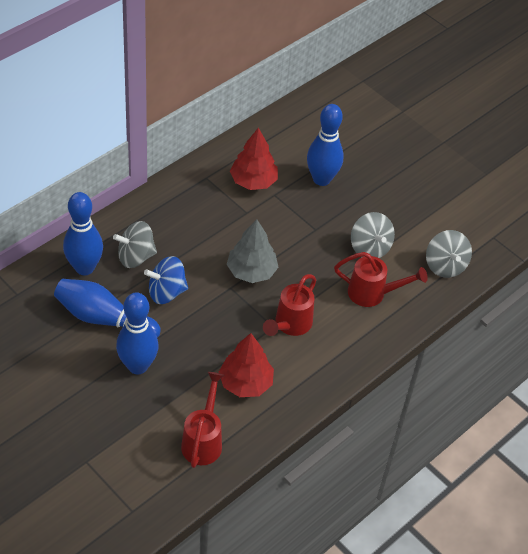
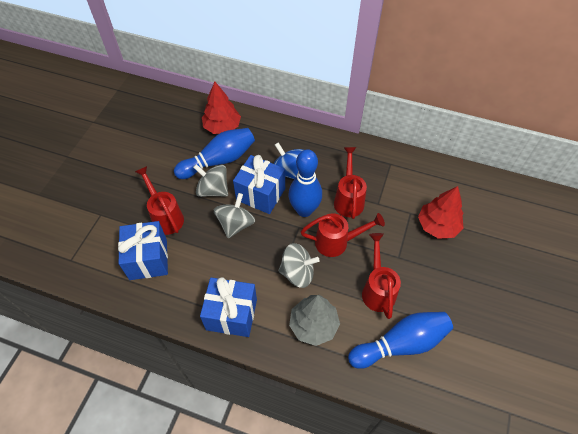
blue bowling pin: [54,279,161,338] [63,192,103,275] [116,292,159,374] [307,104,343,186] = 4 -> [174,128,255,179] [289,149,322,217] [348,312,453,369] = 3
blue gift: none = 0 -> [118,221,168,280] [200,277,257,337] [233,155,285,214] = 3
red watering can: [181,372,225,468] [263,274,316,336] [334,252,428,307] = 3 -> [135,166,184,235] [301,213,385,257] [334,147,367,219] [362,233,401,319] = 4

